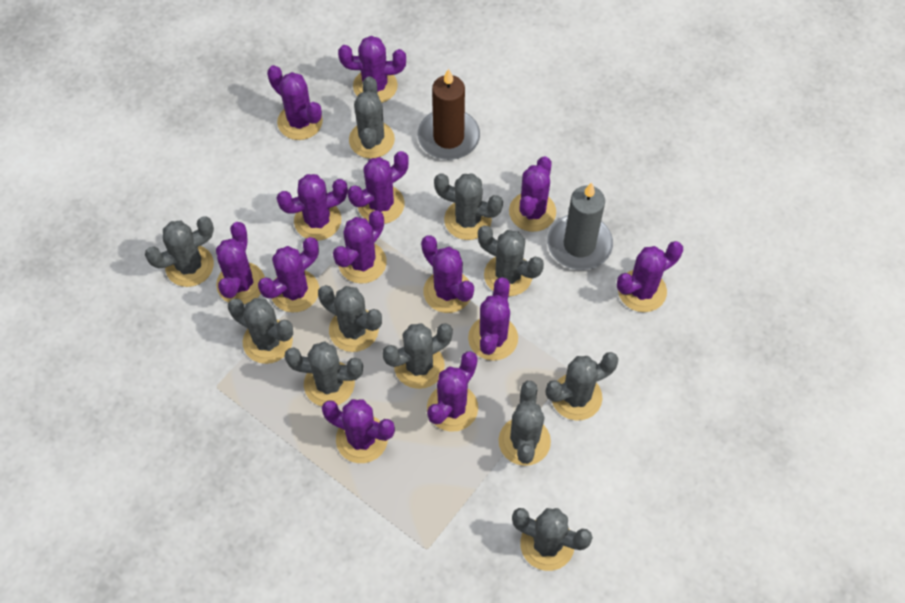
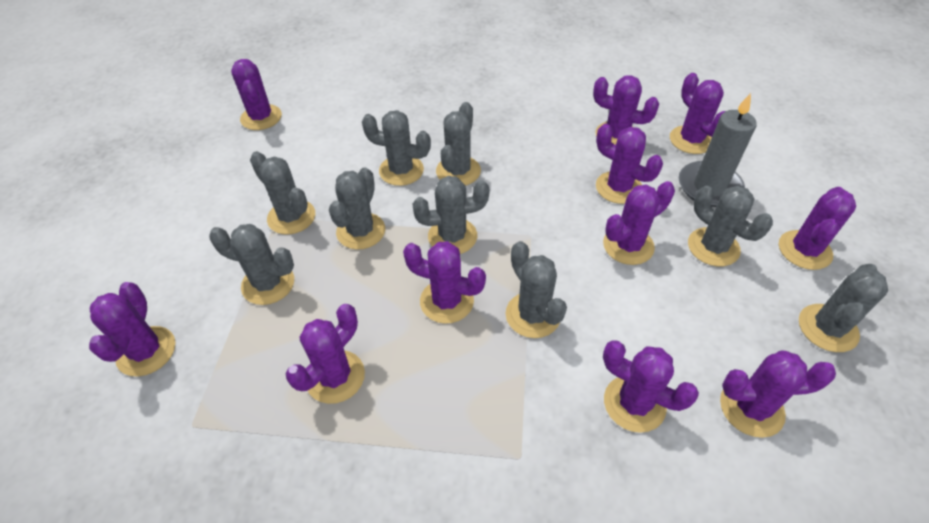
brown candle: [417,68,480,160] = 1 -> none = 0
grey cactus: [145,216,214,287] [228,298,293,364] [284,341,363,406] [318,285,382,352] [349,76,395,159] [382,323,453,389] [434,173,503,240] [478,225,544,296] [498,381,551,466] [512,508,593,571] [546,352,619,420] = 11 -> [209,224,294,305] [250,151,315,235] [329,167,385,250] [362,110,431,186] [412,176,490,254] [436,102,481,186] [505,241,567,338] [688,186,773,267] [799,264,888,352] = 9
purple cactus: [216,222,265,304] [258,237,319,313] [267,65,323,140] [277,174,348,241] [322,399,395,463] [333,211,387,284] [338,36,406,103] [348,151,409,224] [421,235,474,313] [427,351,478,432] [468,277,518,361] [509,156,556,232] [617,241,683,312] = 13 -> [89,282,175,377] [231,59,282,130] [286,304,365,404] [403,241,486,324] [593,75,659,145] [596,124,663,204] [603,181,675,265] [603,340,699,433] [670,73,725,154] [720,350,836,438] [779,187,856,270] = 11

